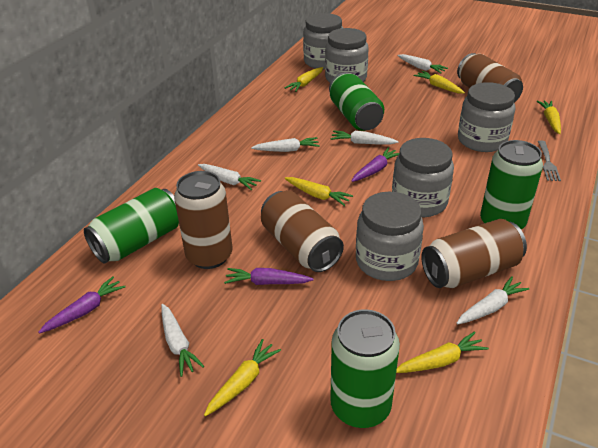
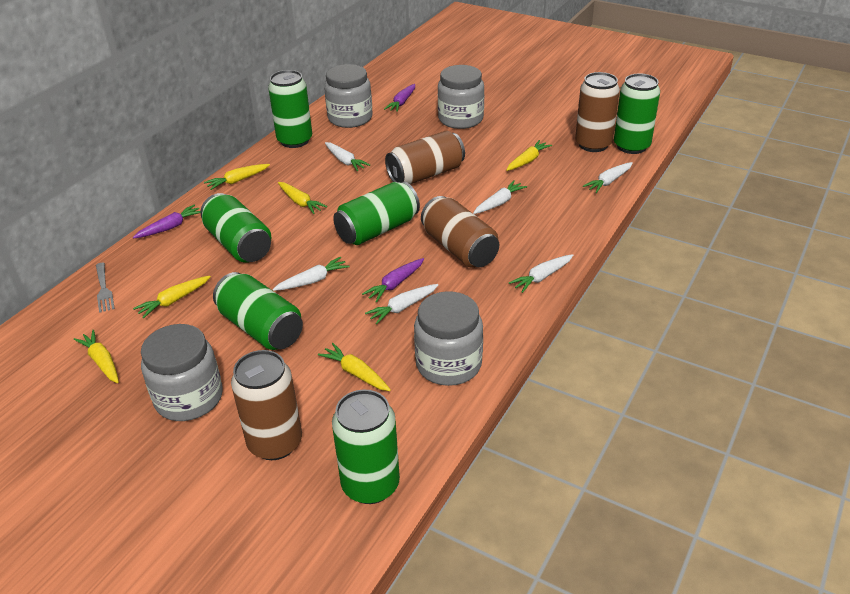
green can: [84,188,179,264] [329,72,384,131] [330,309,400,428] [480,140,543,229] = 4 -> [200,193,271,262] [213,272,303,350] [268,70,312,148] [332,390,400,504] [333,182,420,245] [614,73,660,154] = 6
grey jar: [303,13,343,69] [325,28,369,83] [356,192,424,281] [392,138,454,217] [458,82,515,152] = 5 -> [141,324,223,421] [324,64,373,128] [414,291,483,386] [438,65,484,129] = 4

